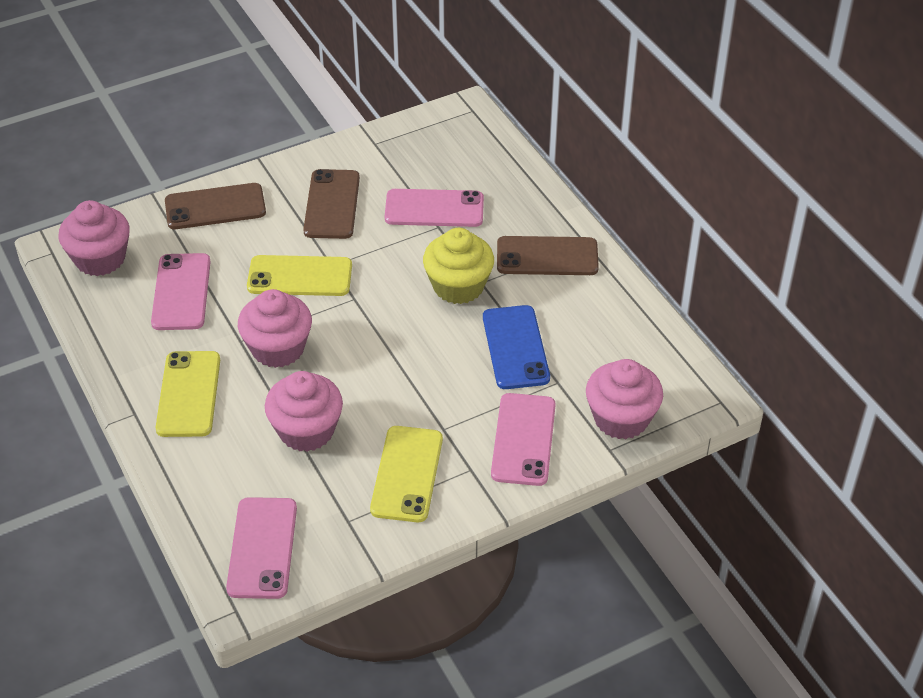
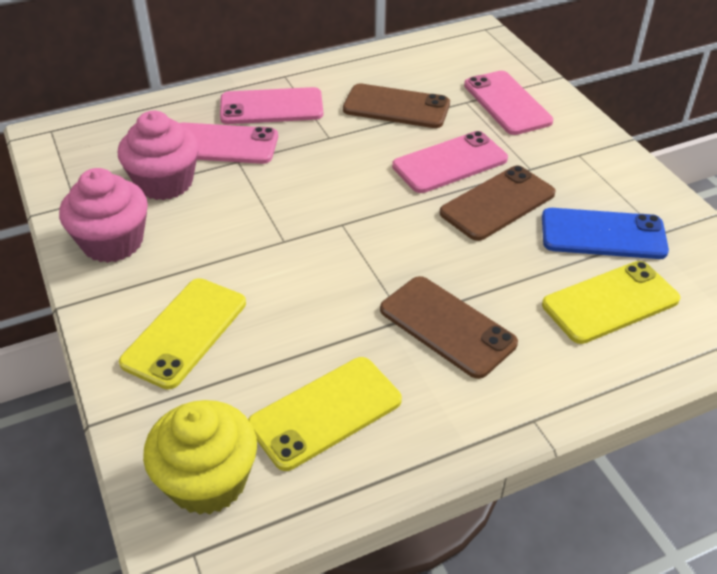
pink cupcake: [58,200,130,276] [238,289,312,368] [265,371,343,452] [586,359,663,439] = 4 -> [59,168,148,263] [118,111,199,200] = 2

